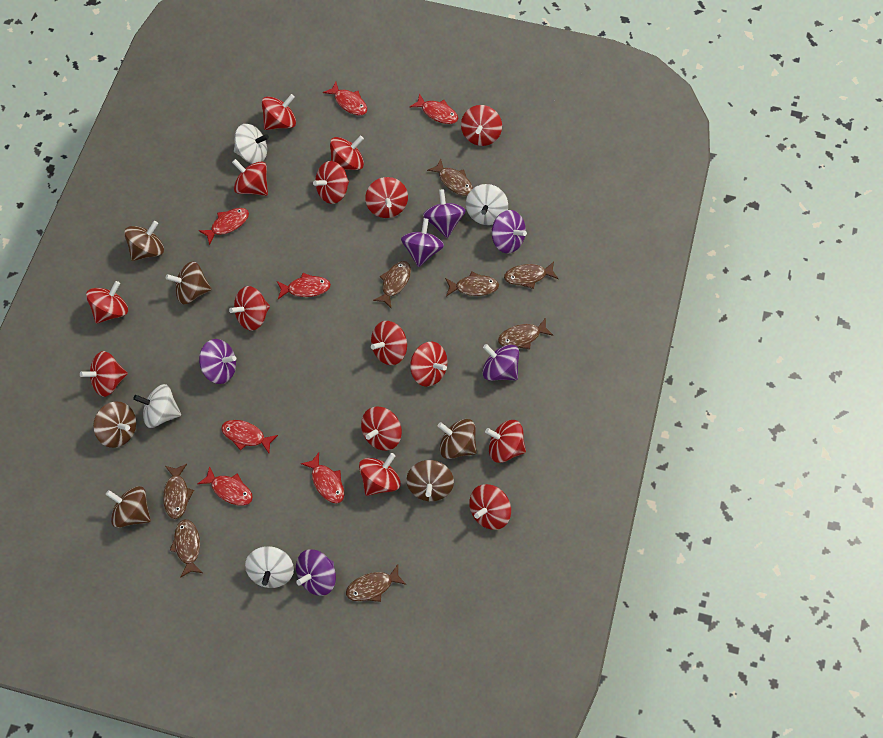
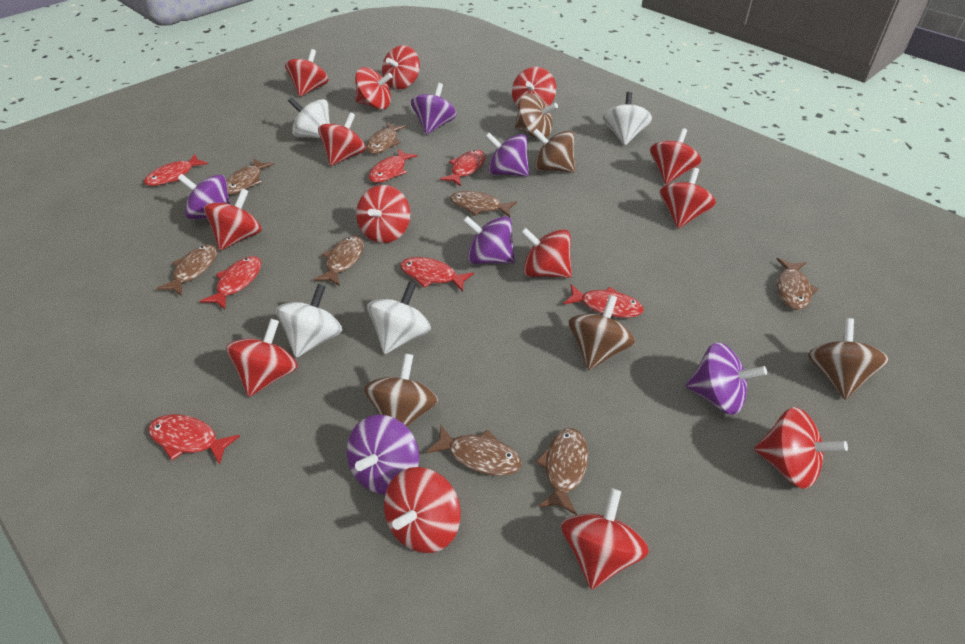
brown spinning top: [93,401,136,448] [106,486,151,528] [124,221,164,261] [166,261,212,304] [406,460,454,501] [438,419,477,459] = 6 -> [364,354,438,427] [515,93,558,139] [532,128,575,173] [569,295,635,370] [808,318,889,400] = 5
red spinning top: [80,351,128,397] [86,281,128,324] [229,286,270,331] [232,159,268,196] [262,94,296,130] [313,161,349,204] [330,136,364,170] [359,453,401,496] [361,406,402,451] [365,177,408,218] [371,321,407,365] [410,342,448,387] [461,105,502,146] [469,484,511,530] [485,420,526,463] = 15 -> [204,188,262,250] [226,319,298,397] [285,49,329,97] [318,112,366,166] [355,67,393,109] [356,185,410,243] [382,45,420,90] [384,467,461,553] [512,67,556,107] [521,227,572,278] [561,488,649,590] [650,128,701,184] [660,168,716,229] [754,407,848,489] = 14

